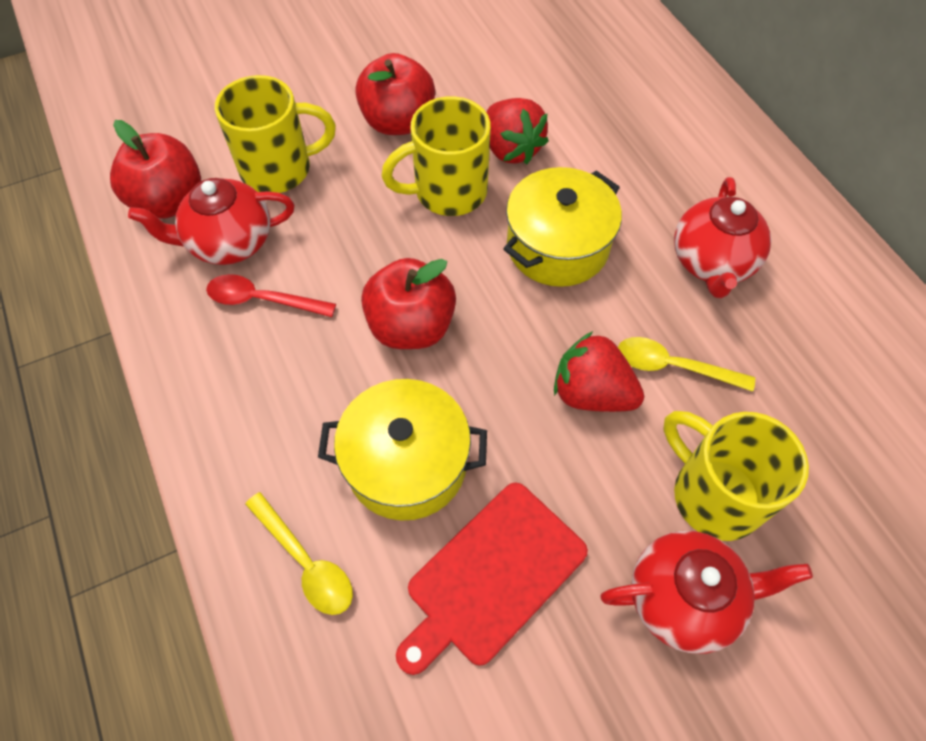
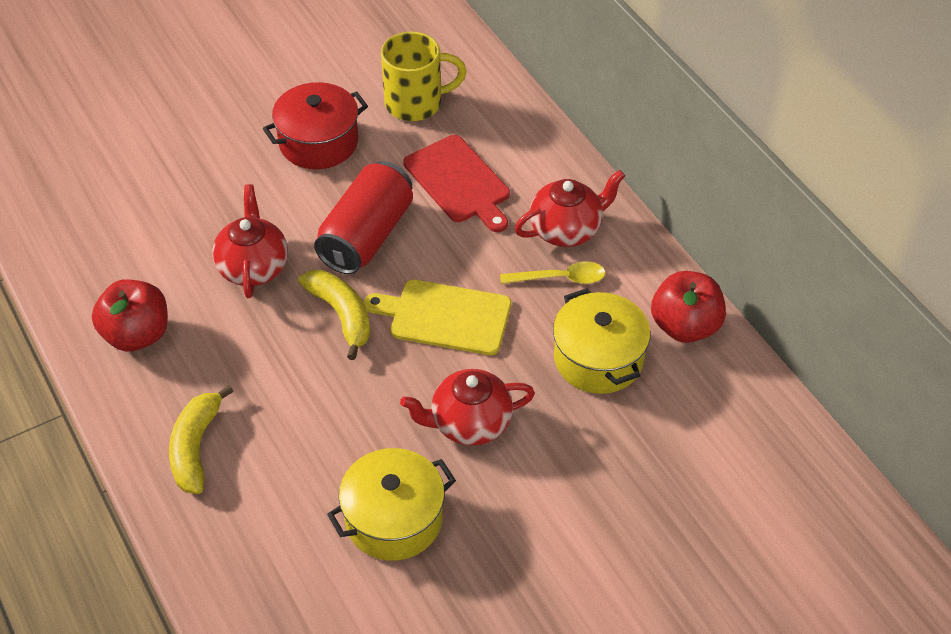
red apple: [110,120,201,218] [355,53,435,135] [361,258,456,349] = 3 -> [92,279,168,352] [651,271,726,343] = 2
red can: none = 0 -> [314,161,413,274] = 1
red pot: none = 0 -> [263,82,368,169] = 1
red spoon: [206,274,336,317] = 1 -> none = 0
red strawberry: [486,98,549,164] [554,331,644,412] = 2 -> none = 0
yellow banana: none = 0 -> [169,385,233,494] [298,270,370,360] = 2
yellow cutting board: none = 0 -> [364,280,511,355] = 1
yellow mug: [215,75,336,193] [381,96,491,216] [663,411,809,541] = 3 -> [381,32,467,121] = 1
yellow spoon: [245,492,353,615] [618,337,755,392] = 2 -> [500,261,606,284] = 1

